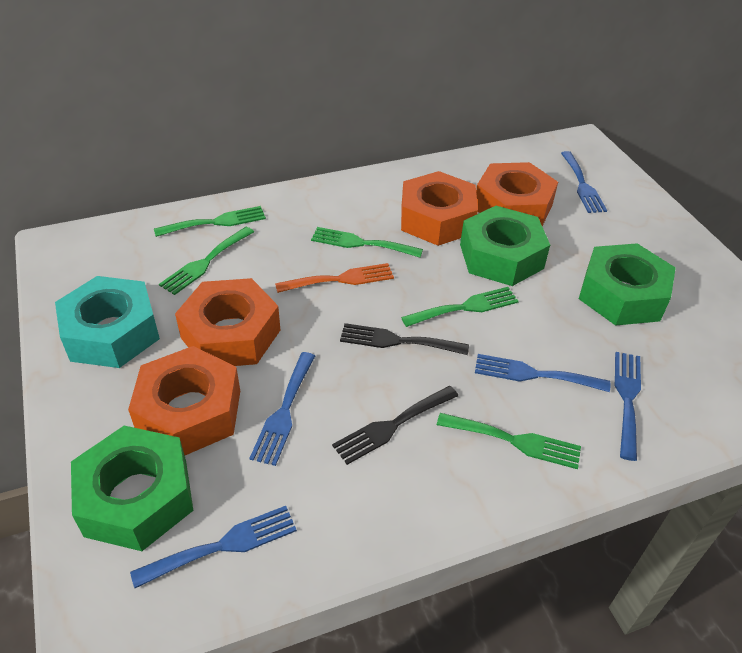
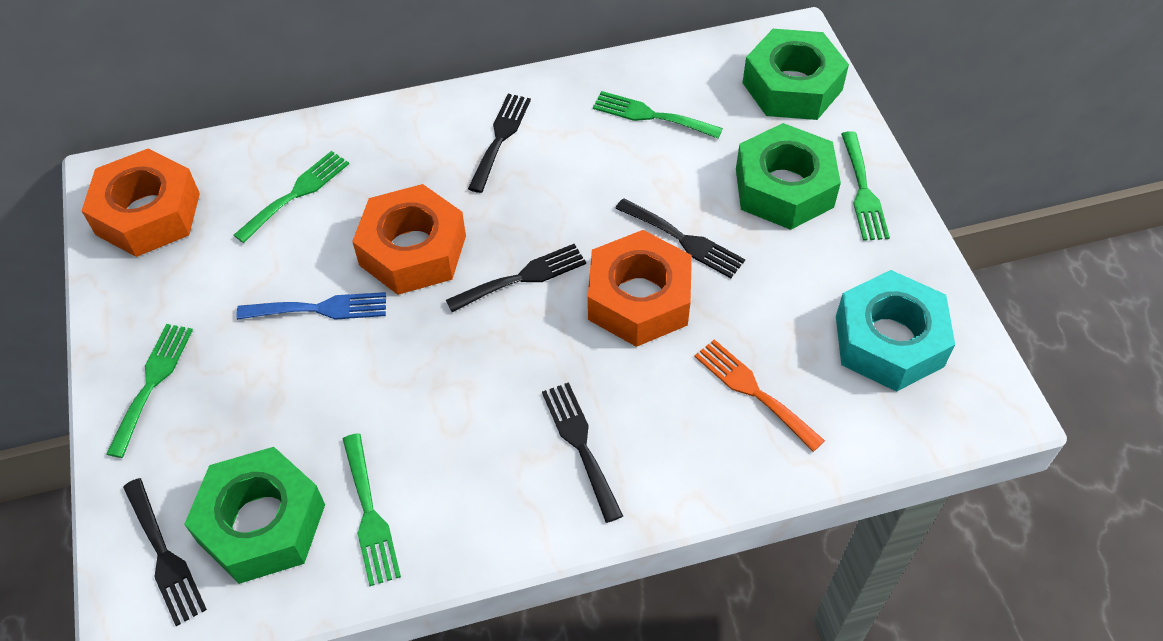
black fork: [332,386,458,465] [340,323,469,355] = 2 -> [123,478,207,626] [446,244,586,312] [468,94,531,193] [542,382,623,523] [615,198,745,278] = 5
blue fork: [130,506,297,588] [249,352,315,466] [475,354,610,392] [561,151,607,213] [615,352,641,461] = 5 -> [236,292,386,320] = 1
orange nut: [128,346,240,455] [175,278,280,366] [401,171,478,246] [476,162,558,226] = 4 -> [82,149,200,257] [352,184,466,295] [588,230,692,347] = 3

